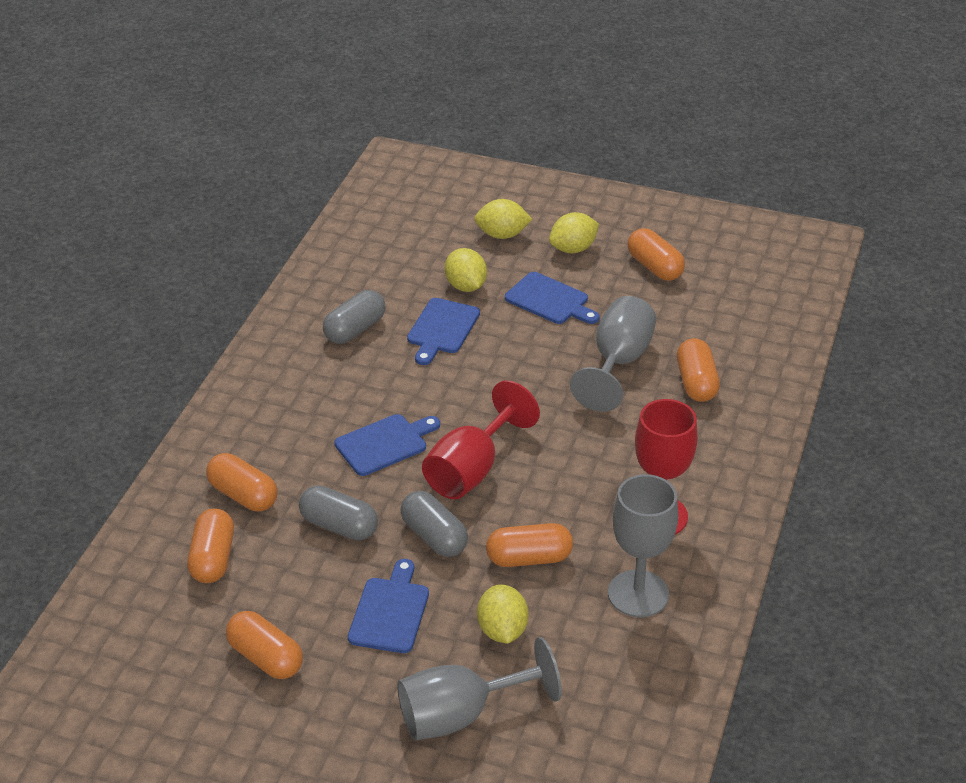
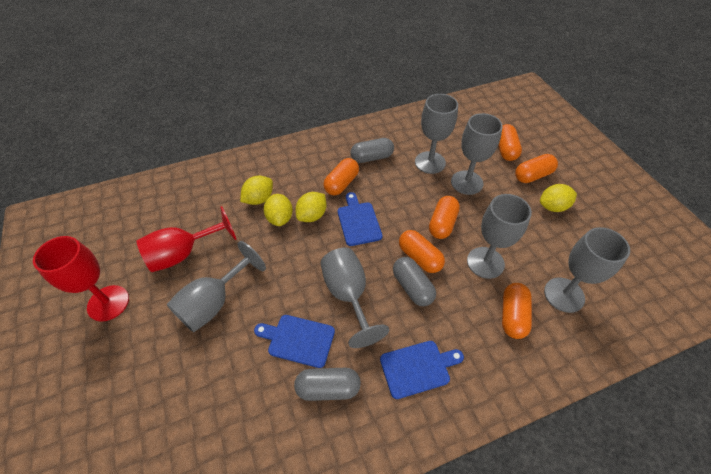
blue cutting board: [334,414,440,476] [348,559,429,653] [407,298,480,365] [505,272,600,324] = 4 -> [254,315,335,368] [338,192,382,246] [380,341,464,399] = 3
grey goblet: [397,637,562,740] [570,296,656,412] [608,474,678,617] = 3 -> [167,241,266,332] [321,248,389,348] [415,94,458,174] [451,113,503,195] [467,194,532,279] [544,227,630,313] = 6

